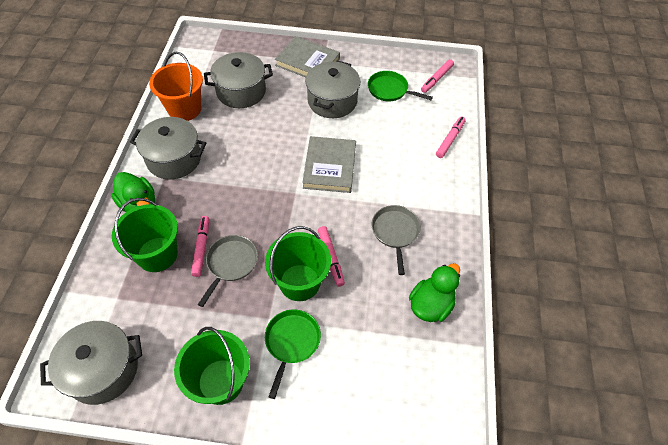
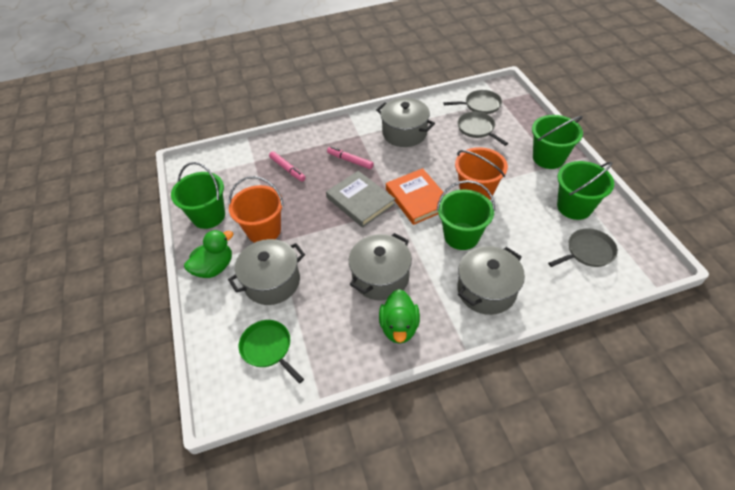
green bucket: [112,198,178,272] [174,327,250,405] [265,226,331,301] = 3 -> [171,162,225,229] [437,180,495,250] [532,115,583,169] [557,161,614,220] = 4
green pan: [265,309,321,399] [368,71,433,102] = 2 -> [239,320,304,384] = 1
grey book: [275,36,340,77] [302,136,356,193] = 2 -> [326,171,395,228] = 1
grey pan: [198,235,258,307] [372,205,421,275] = 2 -> [443,90,502,114] [457,112,508,146] [548,228,618,267] = 3
orange book: none = 0 -> [386,168,446,225] = 1
orange bucket: [149,52,203,121] = 1 -> [229,176,284,243] [455,147,508,200] = 2
pink marker: [191,216,209,277] [318,226,345,287] [421,59,454,93] [436,116,466,158] = 4 -> [269,151,306,182] [327,147,373,169] = 2

